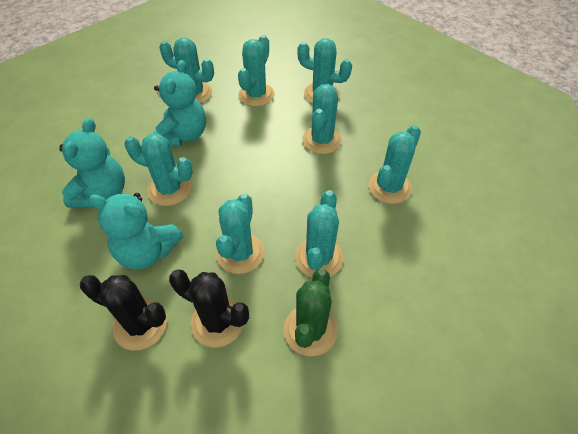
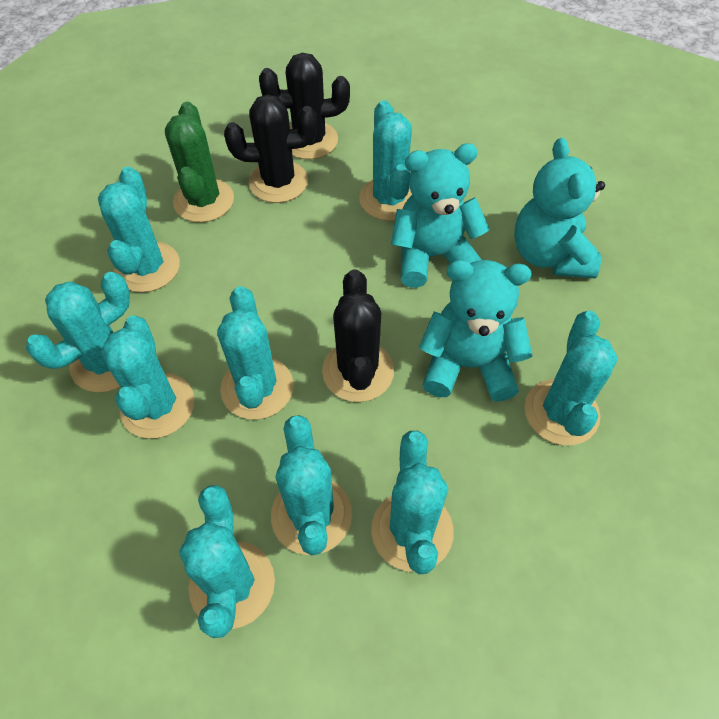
black cactus: [80,275,167,351] [169,270,249,347] = 2 -> [224,94,317,203] [259,53,350,159] [322,269,394,402] = 3
turquoise cactus: [125,133,193,206] [159,38,214,103] [216,193,264,274] [238,35,275,107] [295,190,343,278] [297,38,352,104] [302,84,342,154] [368,125,421,204] = 8 -> [26,272,130,393] [98,167,180,292] [101,316,194,438] [179,485,275,638] [217,286,294,419] [271,415,352,555] [359,100,412,221] [371,431,454,574] [524,311,618,445] = 9

